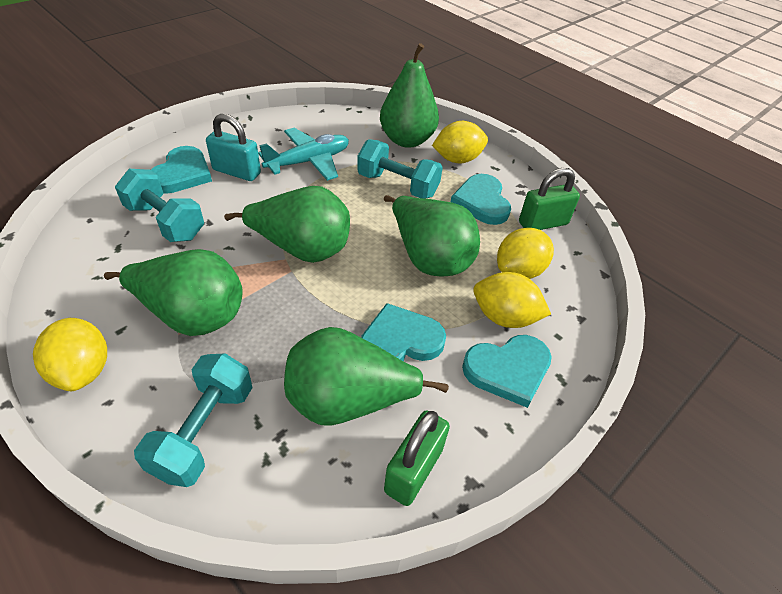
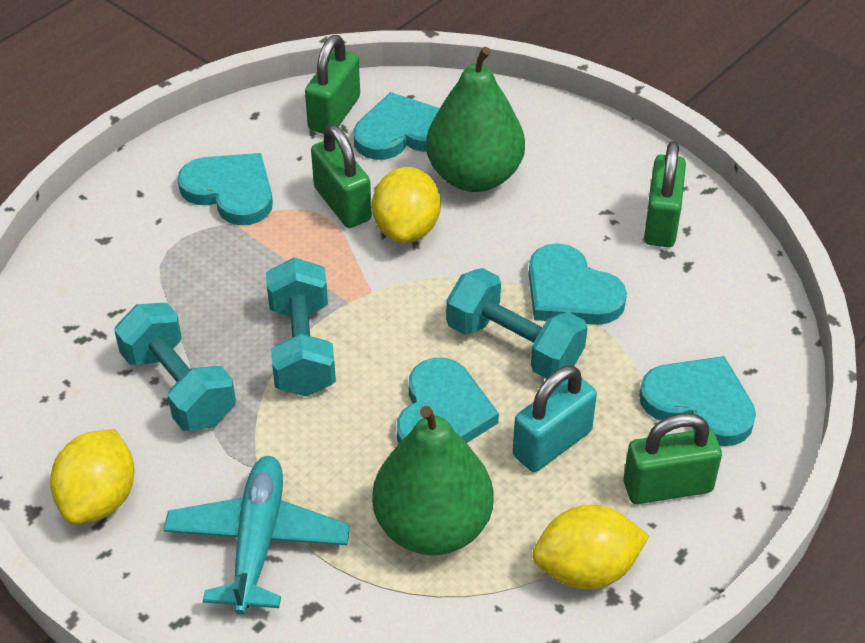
green padlock: [384,410,450,506] [519,168,580,230] = 2 -> [305,35,360,134] [311,125,372,228] [624,413,722,504] [644,141,686,247] = 4
green pear: [104,249,243,336] [224,186,350,263] [284,327,449,426] [380,43,439,148] [384,195,480,277] = 5 -> [372,406,494,555] [426,47,525,192] = 2
turquoise heart: [151,146,212,194] [361,303,446,361] [451,174,511,225] [462,335,552,408] = 4 -> [178,153,273,225] [353,92,440,160] [397,358,499,443] [529,243,627,325] [639,356,756,446] = 5
yellow lemon: [33,318,107,391] [432,121,488,163] [473,272,551,328] [497,228,554,279] = 4 -> [50,429,134,524] [372,167,441,243] [532,505,649,589] = 3

